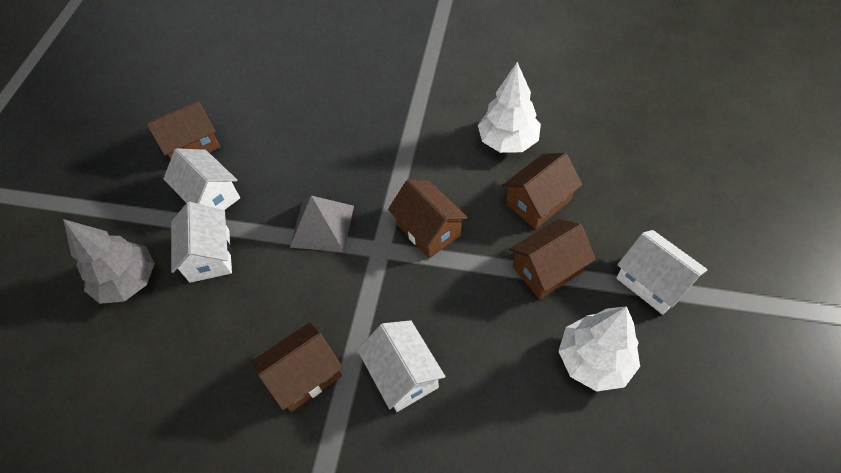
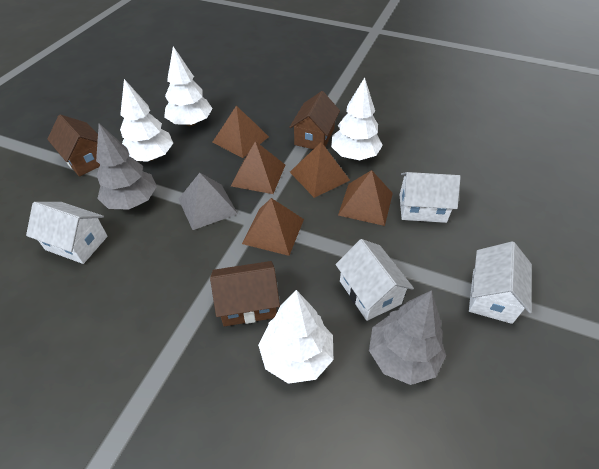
brown house: [146,100,220,159] [252,322,343,412] [388,179,468,258] [502,153,582,229] [509,219,596,299] = 5 -> [47,115,100,177] [210,261,280,327] [289,91,340,149] = 3
brown pyramid: none = 0 -> [212,106,269,158] [231,141,285,194] [242,198,304,256] [290,142,350,198] [338,170,393,226] = 5
grey tree: [63,219,155,304] = 1 -> [96,123,157,210] [369,290,446,385] = 2
white tree: [478,62,541,153] [558,306,640,392] = 2 -> [120,79,173,162] [164,46,213,126] [258,290,333,384] [331,77,383,160] = 4

